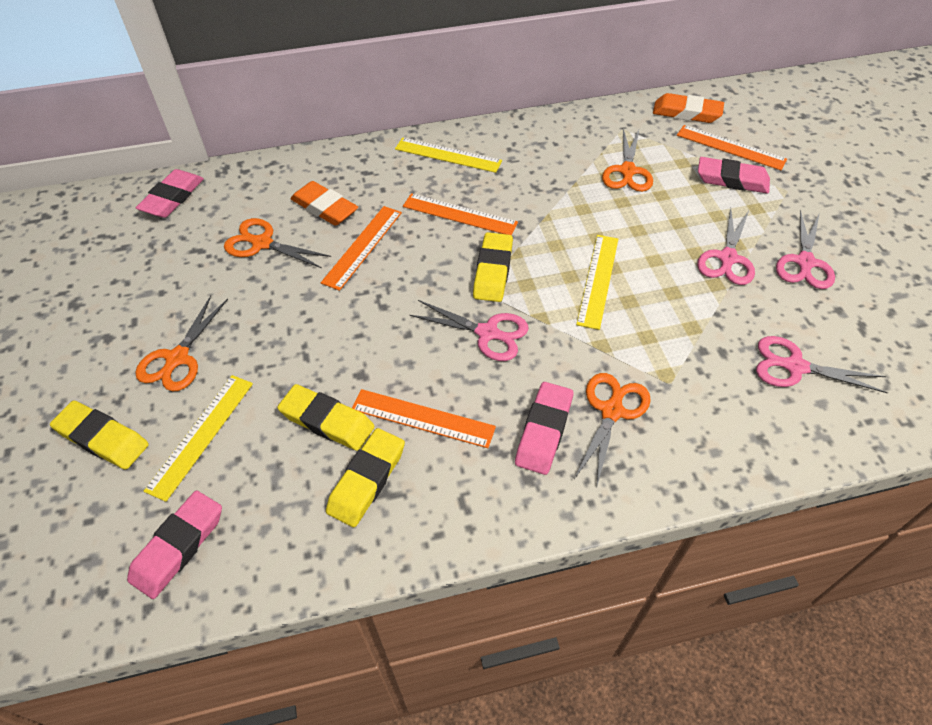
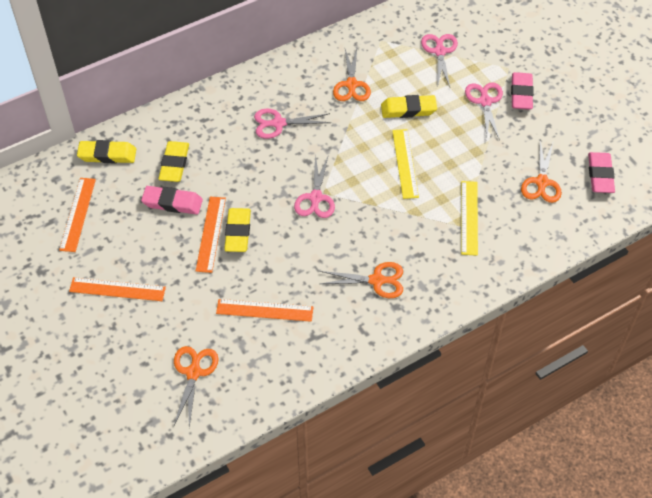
orange eraser: [290,181,358,226] [653,93,724,123] = 2 -> none = 0
pink eraser: [127,490,222,599] [136,169,204,218] [515,382,573,475] [698,157,770,193] = 4 -> [141,186,203,215] [511,72,534,110] [588,152,615,193] = 3
yellow ruler: [144,375,253,502] [395,138,502,173] [576,235,618,330] = 3 -> [392,129,419,199] [461,181,478,256] = 2

